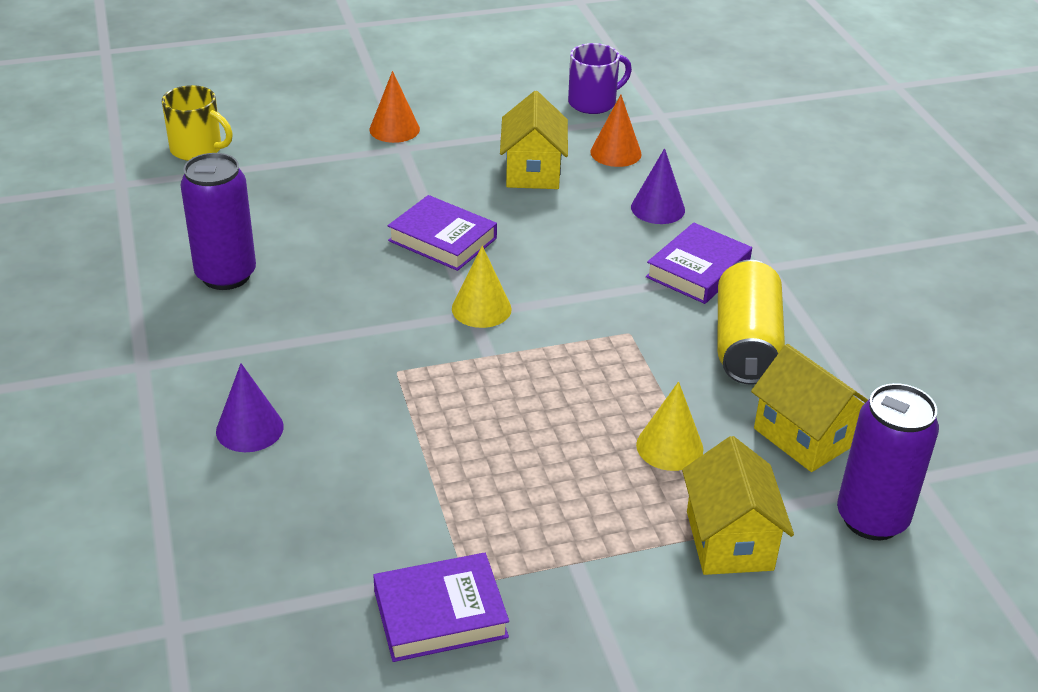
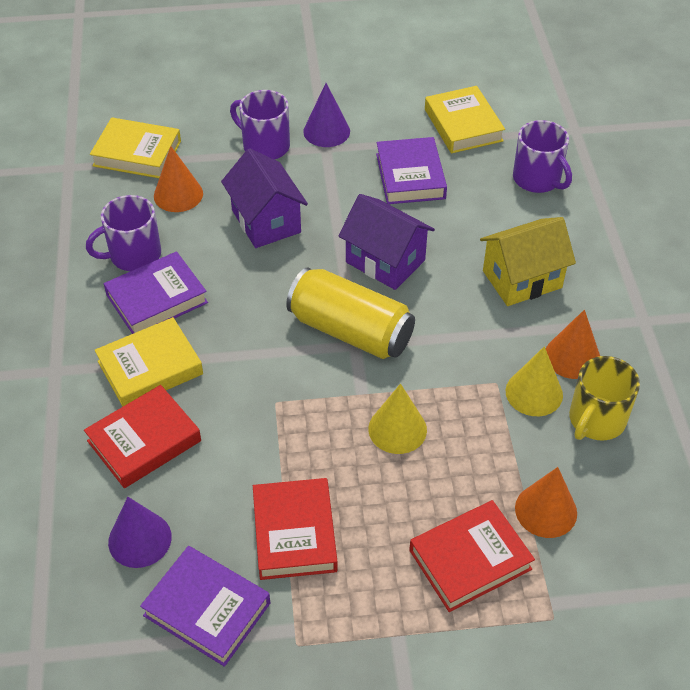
orange cone: [370,71,420,143] [590,95,642,167] = 2 -> [154,146,203,212] [515,467,577,538] [546,310,600,379] = 3
purple can: [180,153,256,290] [837,383,939,540] = 2 -> none = 0
purple house: none = 0 -> [221,148,308,248] [339,194,435,290] = 2
purple mug: [568,43,632,114] = 1 -> [86,195,161,271] [230,90,290,160] [513,120,572,193] = 3
red book: none = 0 -> [84,385,201,488] [253,478,338,580] [409,500,535,612] = 3
yellow book: none = 0 -> [90,117,181,178] [95,317,203,407] [425,86,505,154] = 3
yellow house: [500,91,568,189] [682,436,794,575] [751,344,868,472] = 3 -> [480,217,576,306] = 1

